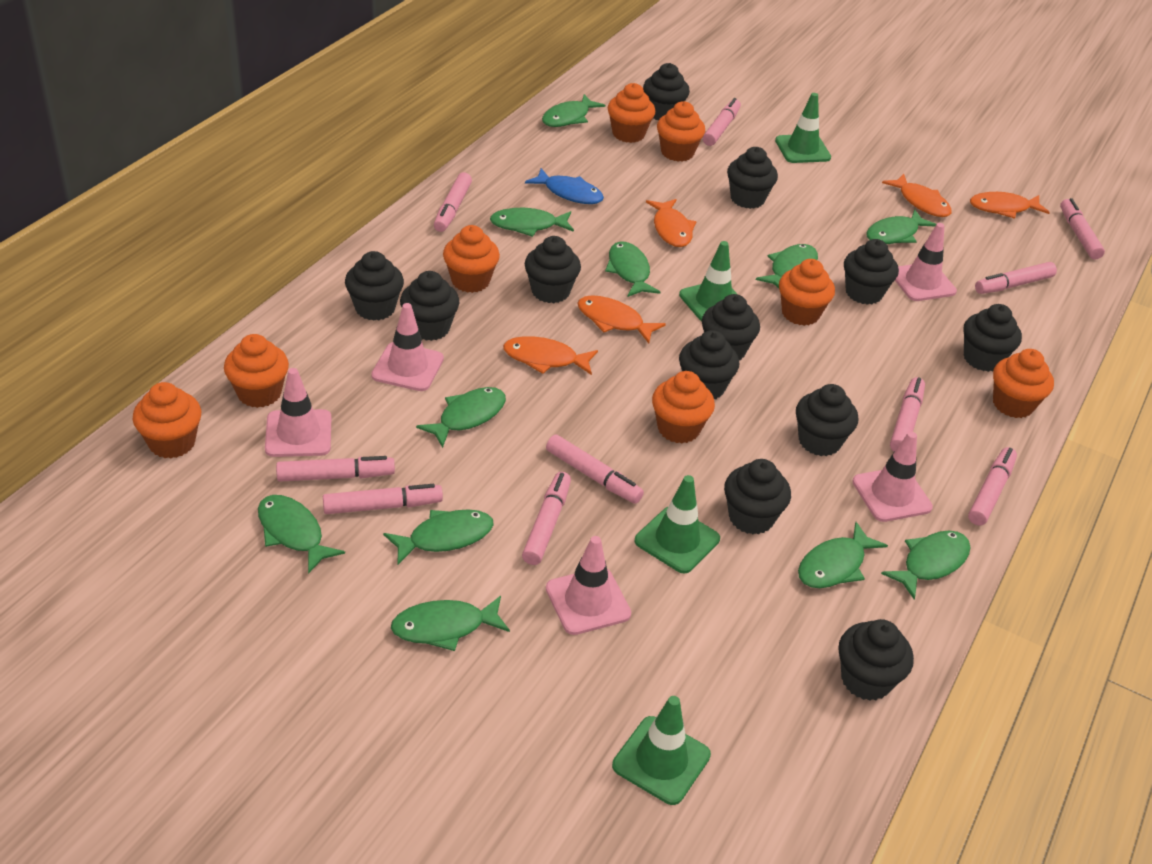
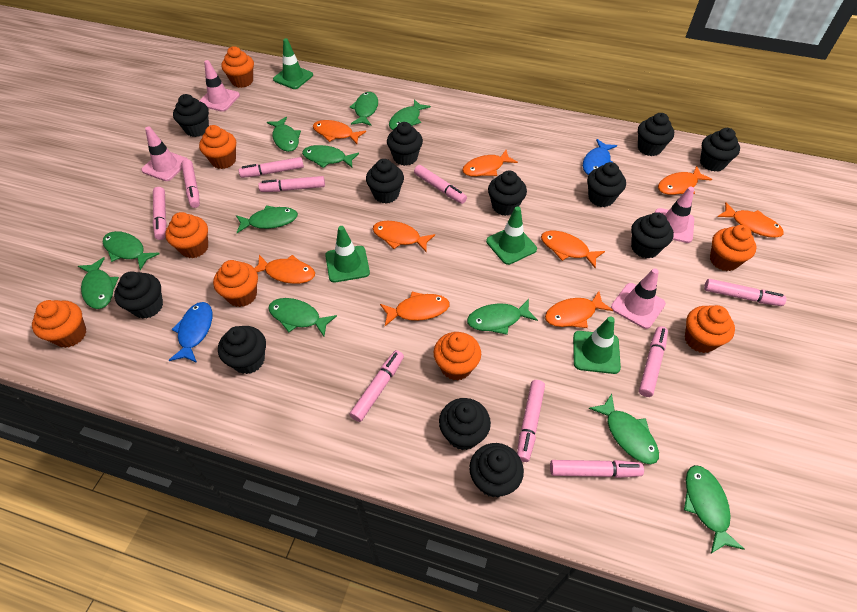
blue fish: [525,168,604,204] = 1 -> [169,302,212,363] [583,139,617,175] = 2
orange fish: [503,336,598,375] [577,295,666,343] [646,199,696,247] [882,174,952,217] [970,192,1050,219] = 5 -> [254,255,315,284] [313,120,366,144] [373,221,435,252] [380,292,450,326] [462,150,518,177] [541,230,605,268] [545,291,613,328] [658,166,712,195] [717,202,784,238] = 9
pink traffic cone: [265,368,331,457] [371,303,444,391] [546,536,631,635] [852,431,933,522] [895,223,957,301] = 5 -> [141,126,188,181] [199,60,240,112] [611,268,666,329] [655,187,694,243] = 4

